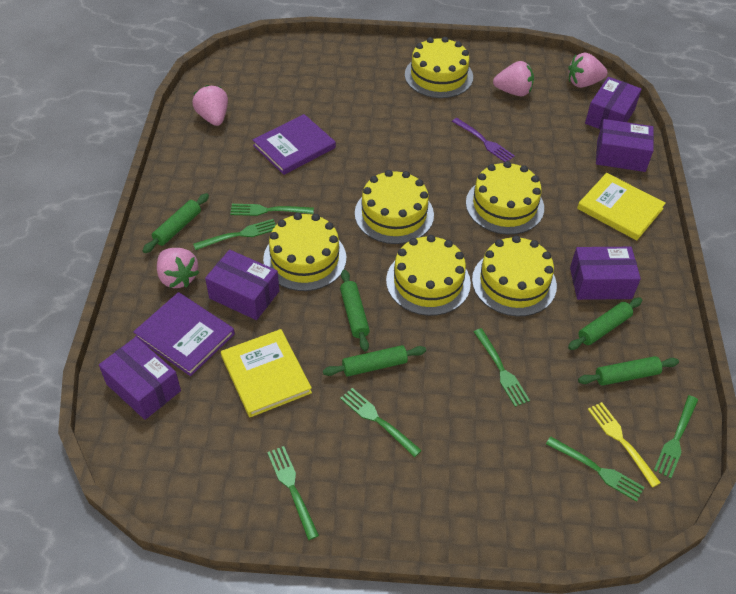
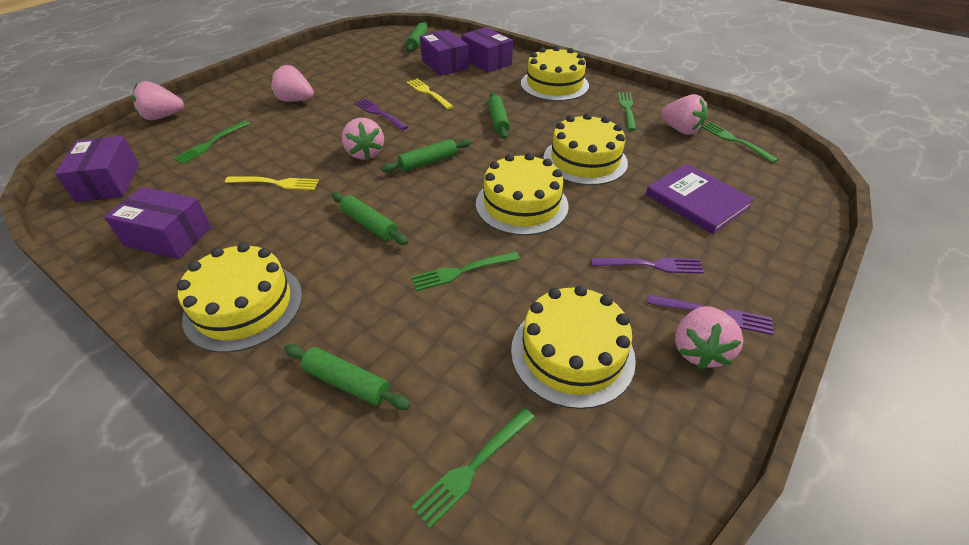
green fork: [193,219,276,250] [230,204,314,216] [267,446,319,540] [340,388,422,457] [474,328,530,407] [546,436,645,502] [654,395,698,478] = 7 -> [173,121,250,164] [411,252,520,291] [411,408,535,528] [618,92,636,131] [702,122,778,163] = 5
pink strawberry: [157,248,199,288] [192,85,228,126] [493,61,534,96] [568,53,608,88] = 4 -> [132,81,184,120] [271,65,314,102] [342,118,384,160] [661,94,708,135] [675,306,744,369] = 5
purple book: [133,292,235,376] [253,114,336,175] = 2 -> [646,164,755,234] = 1
purple box: [99,337,181,420] [205,250,279,320] [570,247,641,300] [585,77,642,129] [596,119,654,172] = 5 -> [55,136,139,202] [104,187,212,259] [420,30,469,76] [461,27,513,73] = 4
purple fork: [452,118,515,162] = 1 -> [355,98,408,130] [591,258,704,274] [647,295,774,335] = 3
yellow book: [221,329,312,417] [577,173,666,240] = 2 -> none = 0
yellow cake: [263,213,346,291] [355,170,434,244] [386,235,471,316] [405,37,473,98] [466,161,544,235] [472,236,557,316] = 6 -> [177,243,302,353] [476,153,569,235] [511,285,636,409] [521,46,589,101] [543,113,628,185] = 5
yellow fork: [588,402,661,487] = 1 -> [225,177,319,190] [407,79,454,109] = 2

